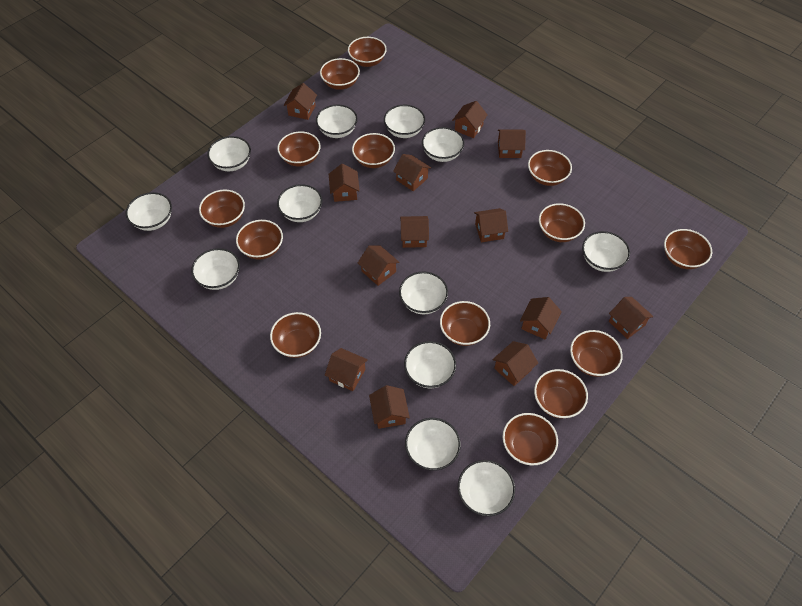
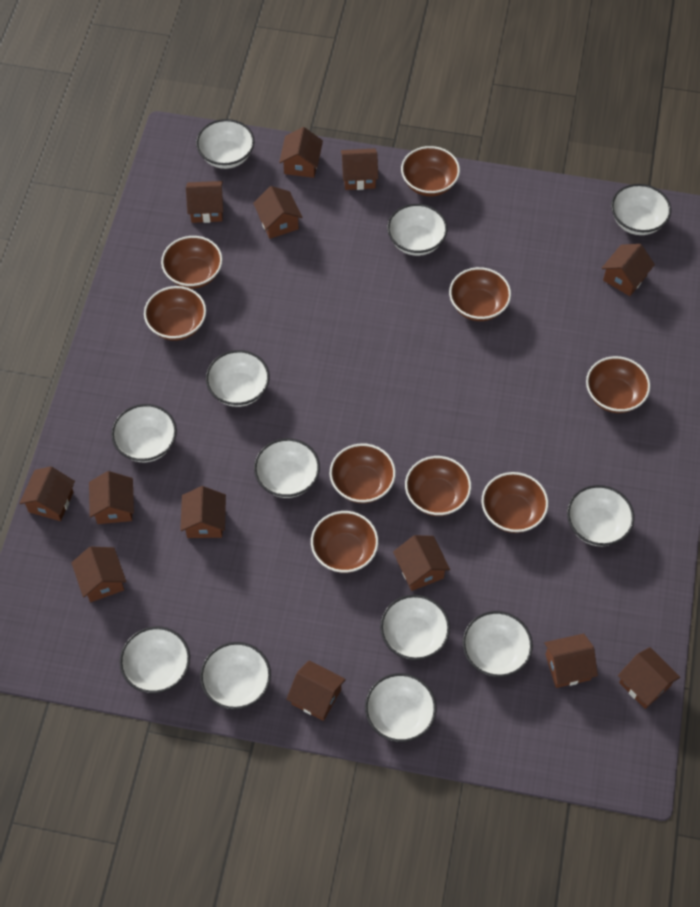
brown bowl: [199,190,245,228] [236,220,283,260] [270,312,321,358] [277,131,320,166] [320,58,360,90] [348,37,387,67] [352,133,395,168] [440,301,490,346] [503,413,558,465] [528,150,572,186] [534,369,588,419] [539,203,585,242] [570,330,623,377] [664,229,712,269] = 14 -> [144,286,206,341] [161,236,222,289] [311,511,378,573] [330,443,396,503] [401,146,460,196] [405,456,471,516] [449,267,511,321] [482,472,548,533] [586,356,650,413] = 9

